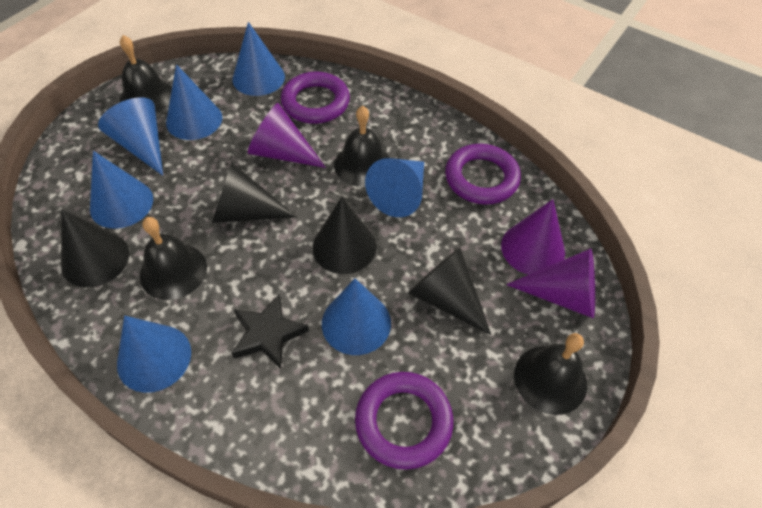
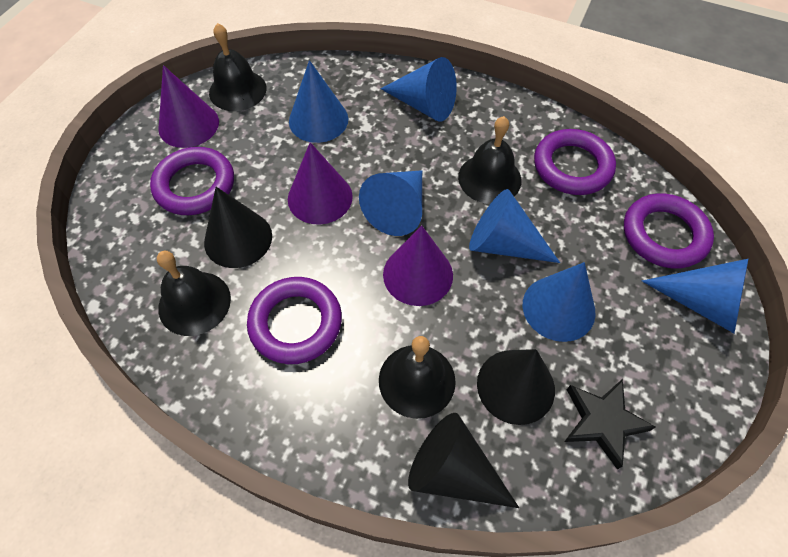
black cone: [61,209,129,288] [212,162,297,223] [312,197,376,274] [408,247,491,335] = 4 -> [204,187,272,268] [408,413,519,508] [477,349,555,425] = 3
blue cone: [90,151,153,229] [98,97,163,176] [117,316,191,393] [166,64,222,140] [232,22,285,96] [322,278,391,355] [365,158,424,217] = 7 -> [289,60,348,143] [359,170,422,236] [381,57,457,122] [469,189,560,263] [523,262,596,342] [642,258,749,333] = 6
purple ring: [281,72,350,124] [355,372,453,470] [445,144,521,205] = 3 -> [150,147,234,215] [247,277,342,364] [534,129,616,195] [624,193,714,269] = 4

